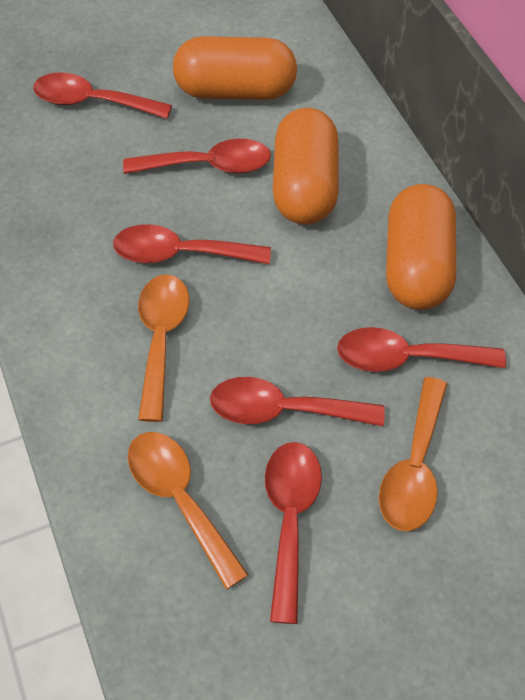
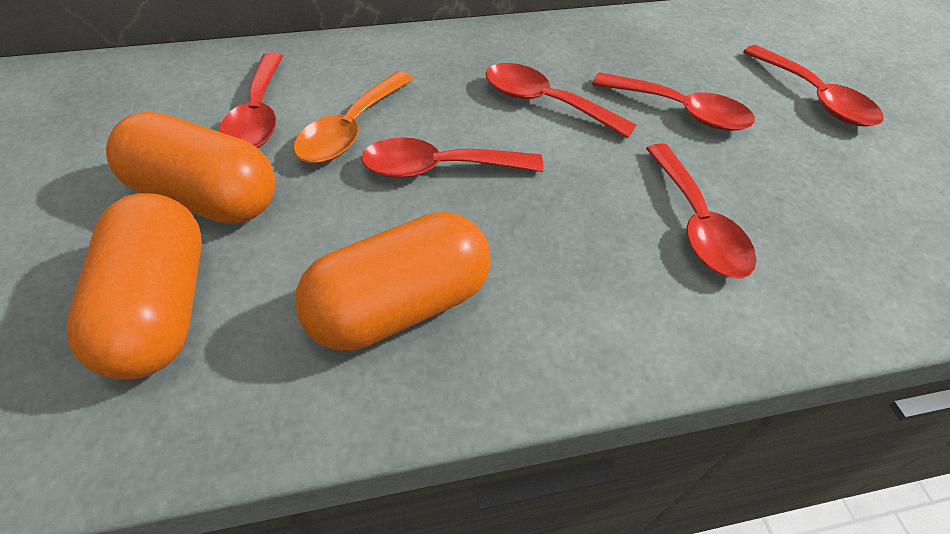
orange spoon: [128,432,249,590] [138,274,189,422] [379,377,447,531] = 3 -> [293,71,413,163] = 1

